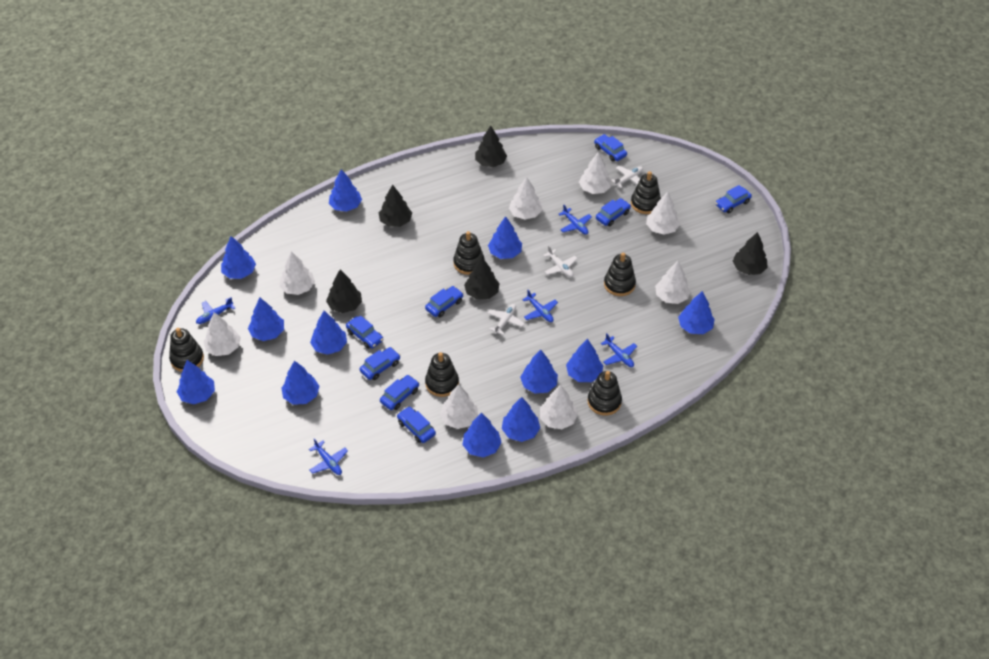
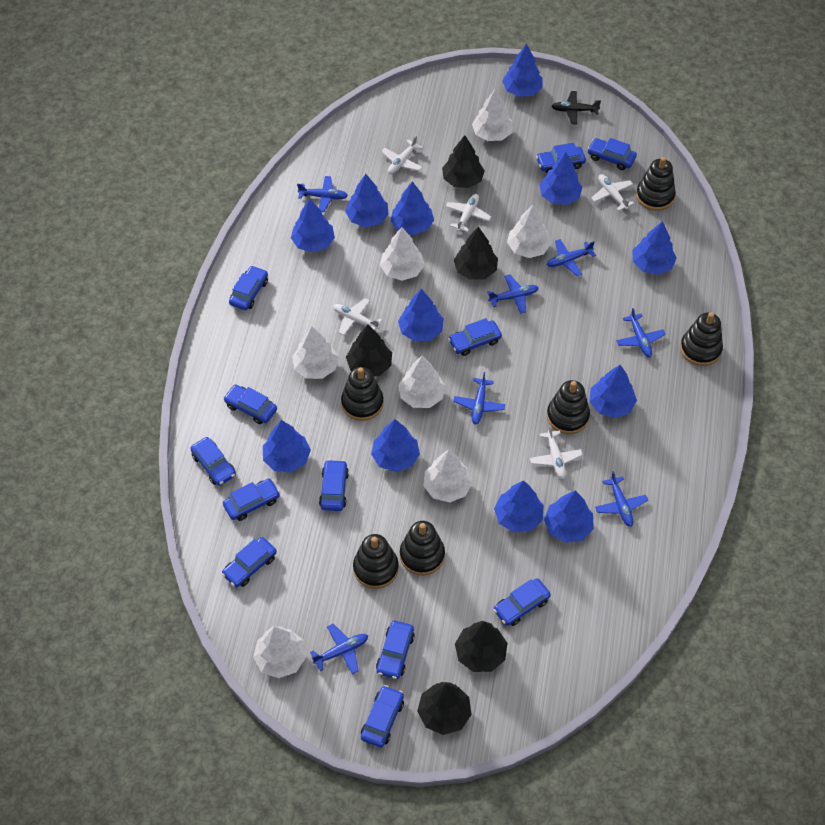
black plane: none = 0 -> [552,91,601,124] = 1
blue car: [346,316,383,349] [359,347,400,380] [380,375,419,410] [397,406,436,443] [425,286,463,317] [594,134,627,161] [596,198,631,226] [715,185,752,213] = 8 -> [190,437,236,486] [222,537,277,587] [223,384,277,424] [223,479,280,521] [229,265,268,310] [319,460,349,511] [361,685,404,748] [376,621,415,679] [448,318,502,356] [493,578,551,626] [536,143,586,173] [587,138,637,170] = 12
blue plane: [196,297,235,324] [309,438,348,475] [522,290,558,322] [559,205,592,235] [601,333,637,367] = 5 -> [297,176,348,212] [310,624,368,674] [453,372,505,424] [487,274,539,314] [547,239,596,276] [595,471,648,527] [616,308,666,357] = 7
white plane: [488,304,525,335] [543,246,578,277] [611,166,643,188] = 3 -> [333,298,382,335] [381,135,423,174] [445,194,491,232] [530,425,583,479] [591,174,634,211] = 5
white tree: [204,312,241,356] [279,251,315,295] [440,384,478,429] [509,177,542,220] [540,385,578,429] [579,152,612,194] [646,192,680,235] [655,261,691,304] = 8 -> [253,626,306,678] [292,326,339,379] [380,227,424,281] [398,356,446,408] [423,450,473,503] [472,88,513,141] [507,205,551,258] = 7

